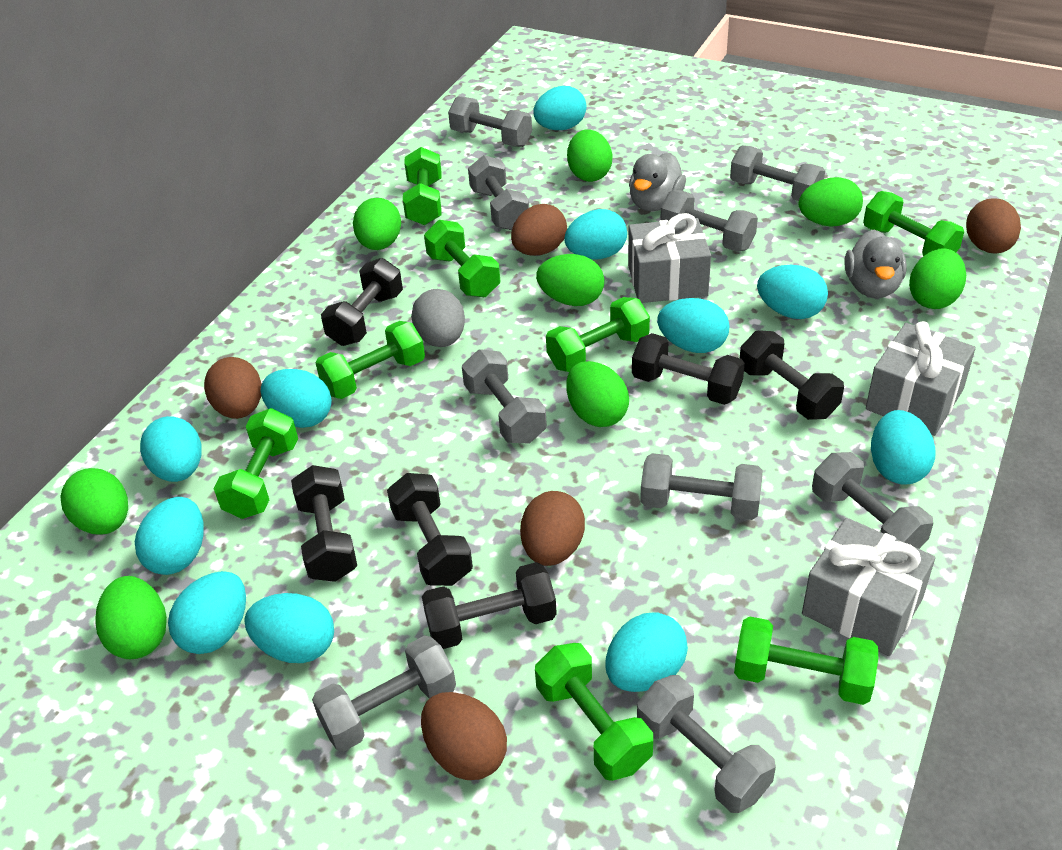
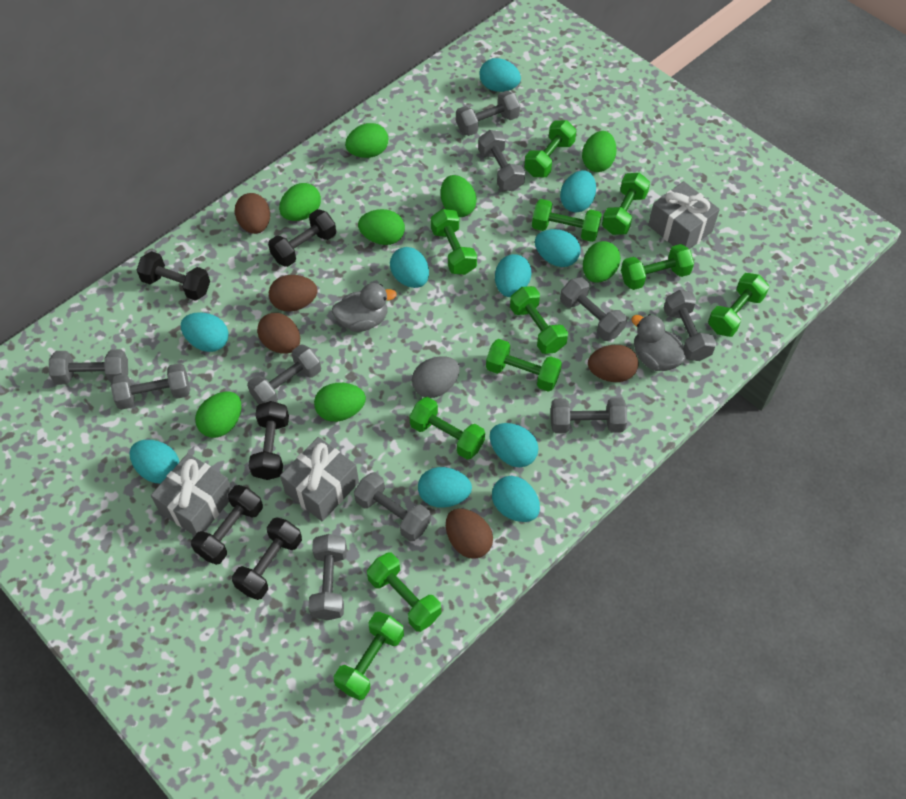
black dumbbell: [291,465,357,582] [321,258,403,346] [387,473,473,586] [422,562,557,649] [632,333,745,405] [740,330,844,420] = 6 -> [137,251,210,301] [191,485,263,565] [232,517,302,600] [249,401,289,480] [268,209,336,267] = 5
green dumbbell: [213,408,298,519] [316,321,425,399] [403,147,442,225] [424,220,501,297] [535,643,653,781] [546,297,650,372] [734,616,878,705] [863,191,964,256] = 8 -> [334,612,404,700] [367,552,441,632] [409,397,485,460] [431,209,477,275] [486,339,562,392] [510,286,568,354] [524,120,576,177] [532,199,602,242] [602,173,650,235] [621,244,694,290] [708,273,769,337] = 11
grey dumbbell: [312,636,456,751] [448,96,532,147] [462,349,547,444] [468,155,529,230] [637,675,776,813] [640,453,763,520] [660,190,758,252] [730,145,825,201] [812,452,934,549] = 9 -> [49,349,128,385] [111,363,190,410] [247,345,321,405] [308,534,347,620] [354,472,431,541] [456,91,520,136] [478,130,525,191] [551,398,627,433] [560,277,627,341] [664,290,716,361] = 10
turquoise egg: [135,497,204,575] [140,416,202,482] [168,571,246,654] [244,593,334,663] [261,369,332,428] [533,86,587,130] [564,209,627,260] [606,612,688,692] [657,298,730,353] [757,265,828,319] [871,410,936,485] = 11 -> [130,440,179,483] [181,312,229,352] [390,247,429,288] [418,467,472,508] [479,58,521,92] [490,423,538,467] [492,476,540,522] [495,254,531,297] [535,229,581,267] [560,170,596,212] = 10

